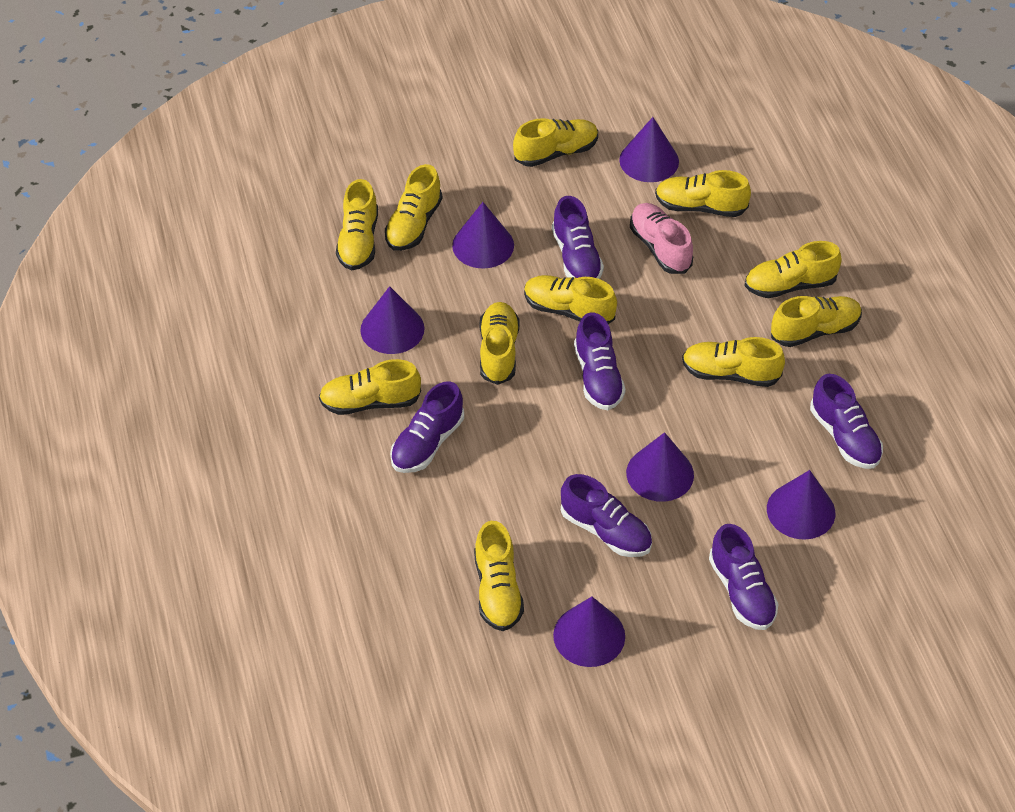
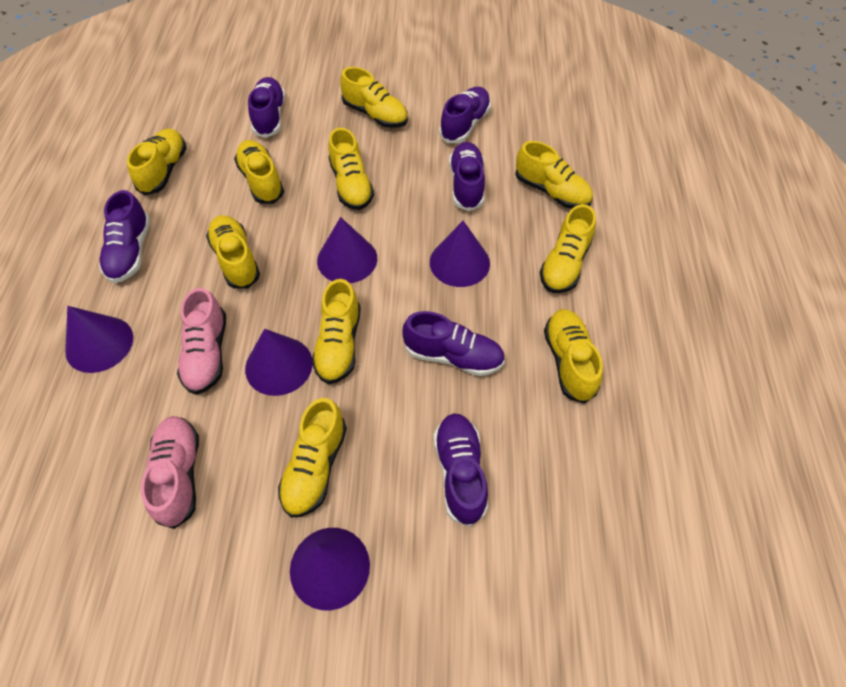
pink shoe: [630,203,693,274] = 1 -> [141,416,199,529] [177,288,226,395] = 2
purple cone: [360,286,425,354] [452,202,514,269] [553,597,625,667] [619,117,679,182] [626,432,694,502] [767,470,835,540] = 6 -> [65,306,133,373] [245,329,313,396] [290,528,370,610] [317,217,377,283] [430,221,490,287] = 5
yellow shoe: [319,359,421,415] [336,179,378,270] [385,164,442,251] [474,521,524,631] [479,302,520,385] [513,118,598,167] [524,275,617,324] [655,170,751,217] [682,337,785,387] [745,241,842,298] [771,296,862,347] = 11 -> [127,129,186,195] [206,215,260,289] [234,140,284,204] [278,398,347,517] [312,279,361,384] [328,128,374,210] [340,67,408,128] [515,141,593,209] [540,204,596,293] [544,309,603,404] = 10

